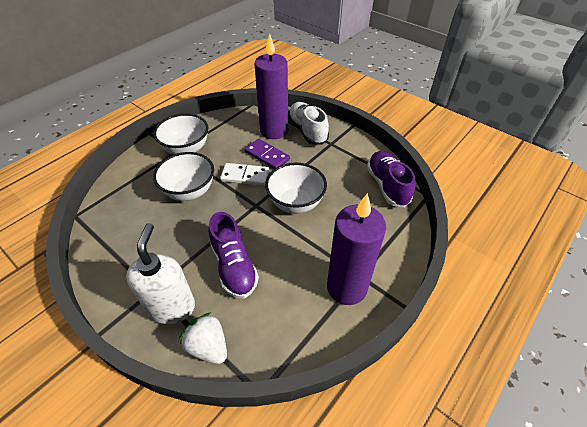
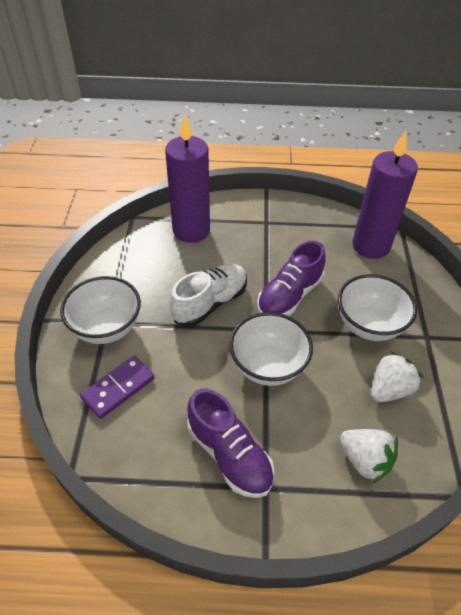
white domino: [220,163,269,186] = 1 -> none = 0
white soap dispenser: [126,223,195,324] = 1 -> none = 0
white strawberry: [179,312,227,364] = 1 -> [340,429,398,483] [371,351,423,402] = 2

